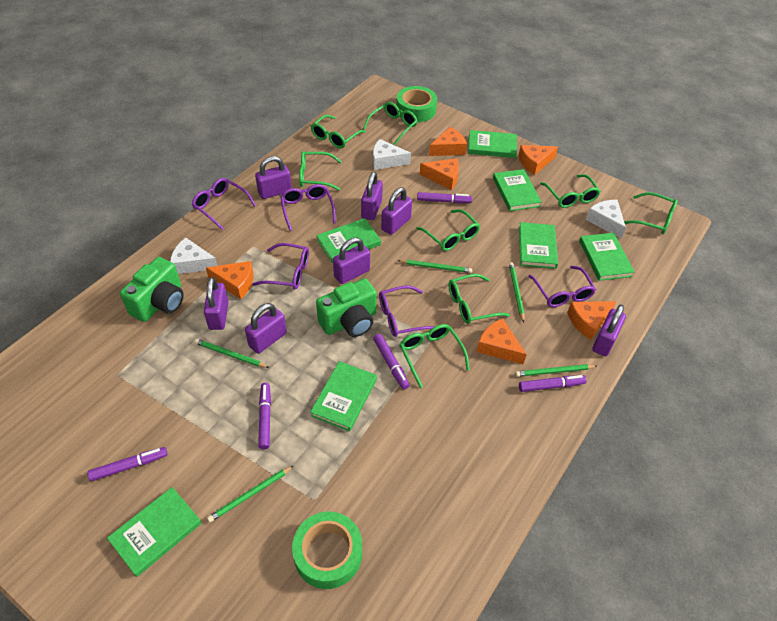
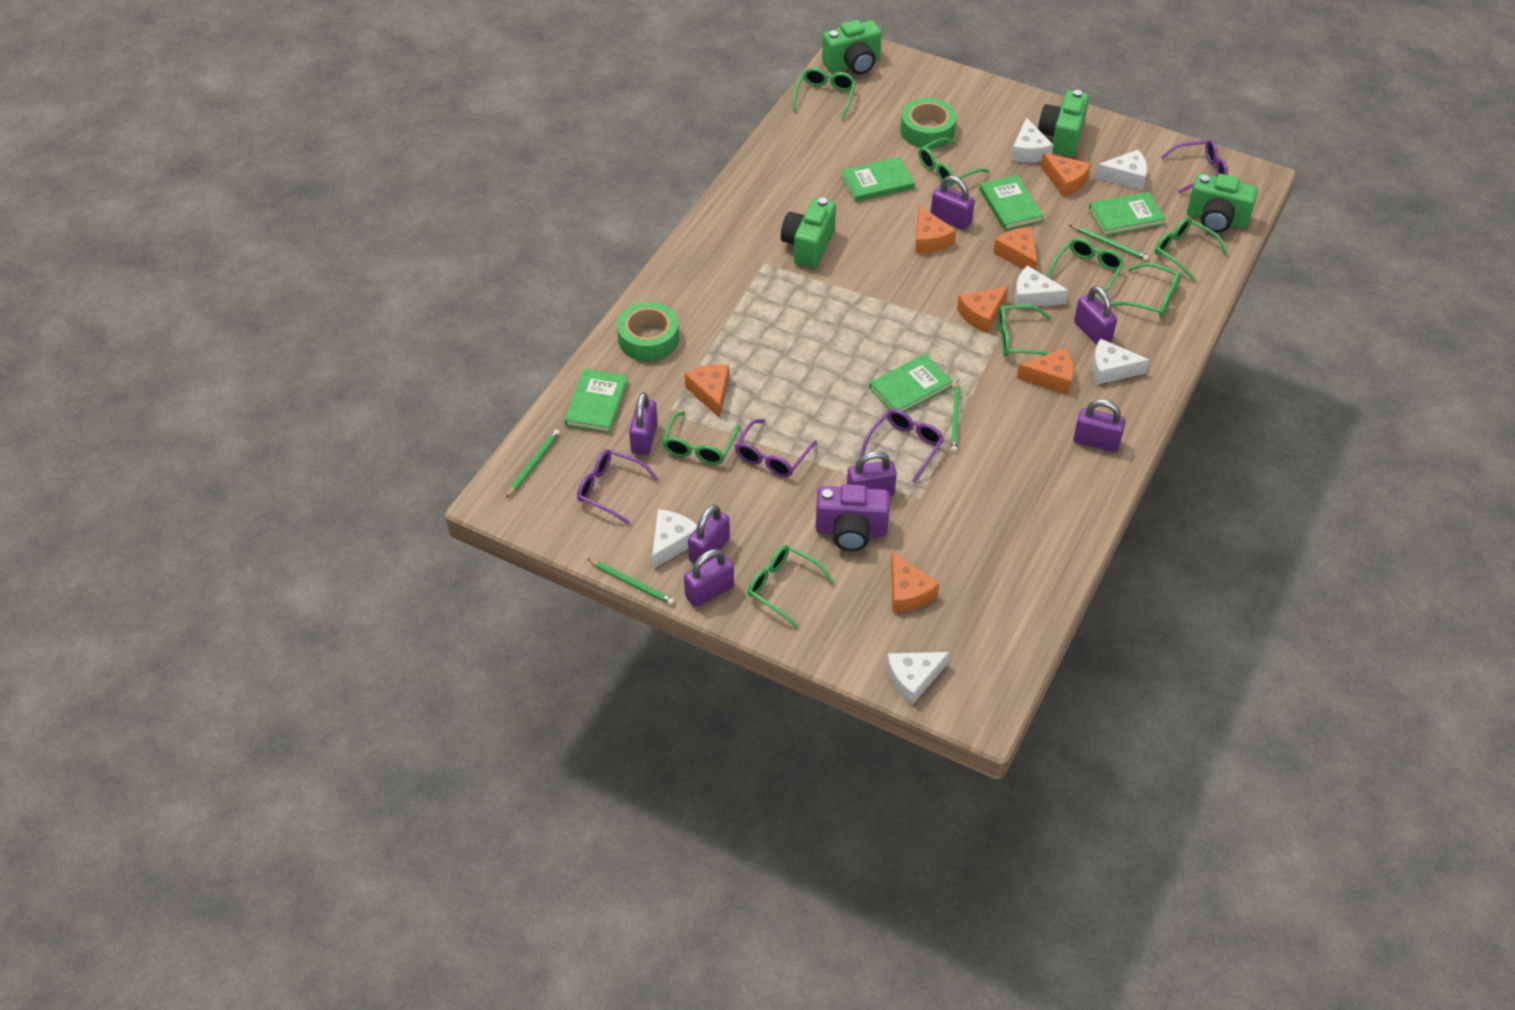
green book: [107,487,202,577] [310,361,377,432] [316,218,381,263] [468,130,517,158] [493,169,542,211] [519,222,558,269] [579,233,635,281] = 7 -> [564,369,628,433] [841,157,915,202] [869,354,953,412] [979,175,1044,231] [1089,192,1166,236] = 5
green camera: [120,257,184,322] [316,278,377,337] = 2 -> [781,198,836,269] [822,20,882,75] [1038,90,1089,157] [1187,173,1258,233] = 4
green pencil: [194,339,270,368] [207,466,293,522] [399,260,472,273] [509,262,525,322] [515,364,597,377] = 5 -> [506,429,560,498] [588,559,674,605] [951,380,960,452] [1070,225,1149,261] = 4
orange cheese: [206,261,253,299] [419,158,459,190] [429,127,467,156] [476,318,527,364] [518,145,558,175] [567,301,616,340] = 6 -> [685,364,729,418] [891,551,939,613] [915,205,956,253] [957,286,1008,333] [993,227,1037,270] [1017,348,1074,395] [1041,153,1091,197] = 7
purple camera: none = 0 -> [815,484,890,551] = 1
purple glasses: [192,178,256,230] [252,243,309,289] [280,184,336,231] [379,285,435,337] [528,266,596,307] = 5 -> [577,449,659,525] [735,419,817,477] [860,409,944,483] [1161,139,1228,193] = 4
purple marker: [88,447,168,481] [258,383,271,449] [373,334,410,389] [417,192,472,203] [519,375,587,392] = 5 -> none = 0
white cheese: [170,238,218,274] [373,139,411,170] [586,200,626,239] = 3 -> [652,509,697,569] [886,652,949,705] [1011,117,1053,163] [1014,266,1069,307] [1092,338,1149,385] [1095,150,1147,191] = 6

